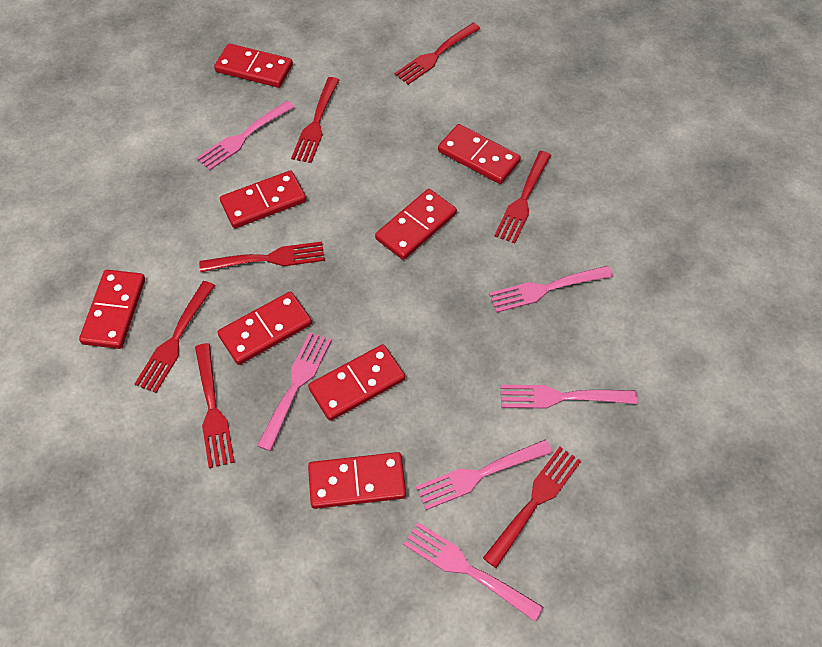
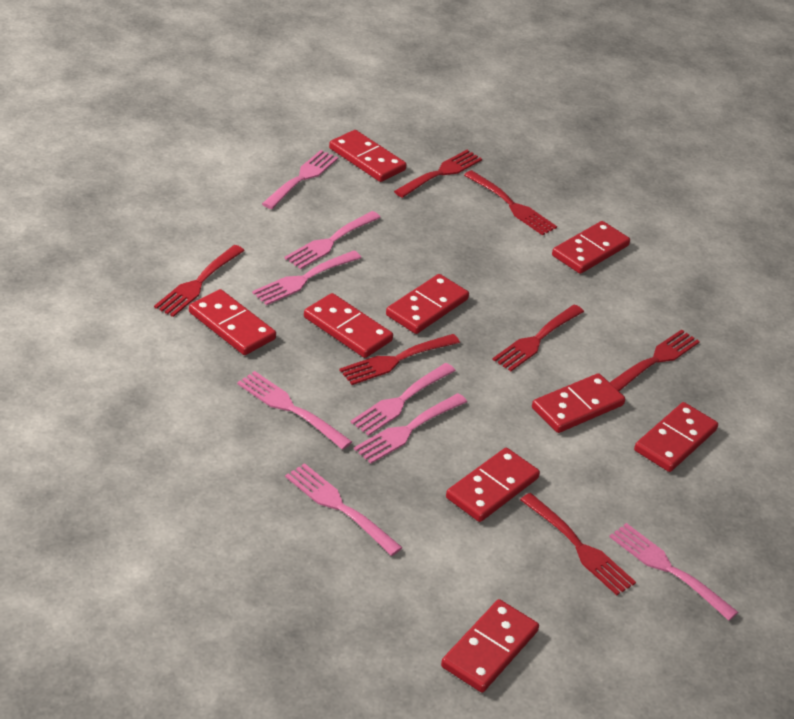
pink fork: [197,100,295,171] [257,332,332,451] [403,522,543,621] [416,440,552,510] [489,266,613,313] [501,385,637,409] = 6 -> [237,371,352,450] [252,251,361,305] [262,150,338,209] [284,211,381,269] [285,463,403,556] [350,363,456,436] [354,393,467,464] [609,523,738,621] = 8
red domino: [79,270,145,349] [214,43,293,88] [217,292,312,365] [220,170,306,228] [308,344,405,421] [308,452,406,509] [375,189,457,260] [438,124,521,184] = 8 -> [189,289,276,355] [304,293,393,358] [329,130,407,182] [386,274,469,334] [441,599,539,692] [446,448,540,522] [532,373,625,433] [552,221,630,274] [634,402,718,472] = 9

